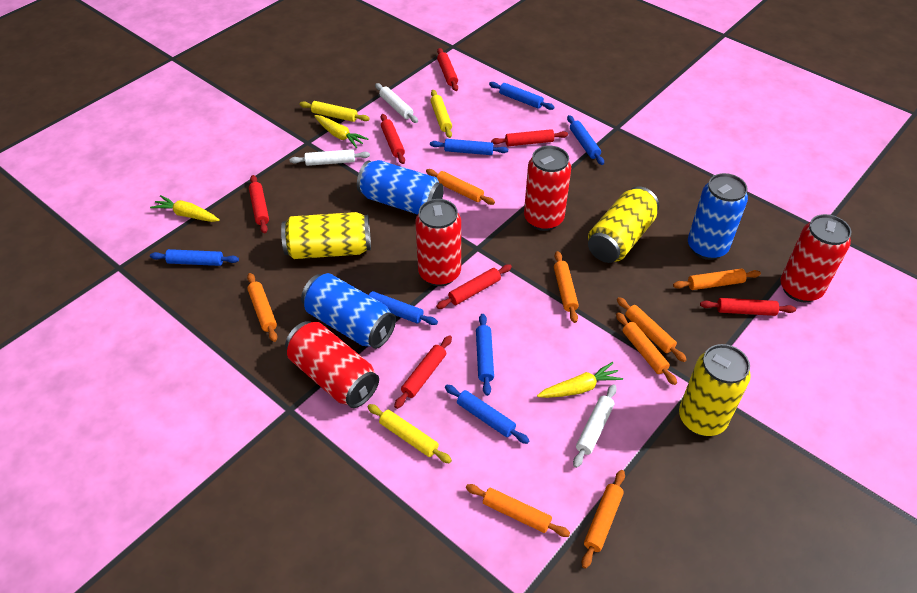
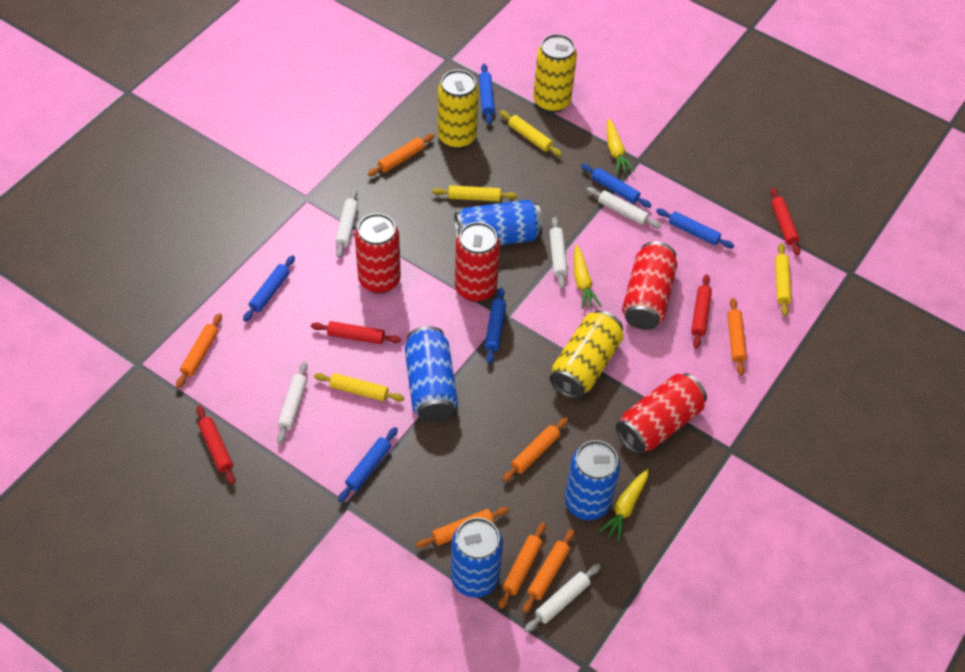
blue can: [301,273,396,349] [357,160,444,215] [688,173,748,260] = 3 -> [405,326,458,422] [451,517,503,598] [454,200,543,245] [565,440,620,520] = 4
blue rolling pin: [150,249,239,266] [360,290,438,325] [430,139,508,155] [445,385,530,444] [476,314,494,396] [489,82,555,110] [567,115,604,165] = 7 -> [243,255,295,322] [338,427,398,502] [479,64,495,125] [485,287,506,364] [581,164,652,208] [656,208,734,249] = 6
orange rolling pin: [247,273,277,342] [426,169,495,205] [466,484,570,537] [554,251,579,323] [582,470,625,569] [616,312,677,385] [617,297,687,362] [673,268,761,290] = 8 -> [176,313,222,388] [368,134,434,176] [416,507,509,548] [499,522,546,609] [502,417,569,482] [523,529,575,613] [727,298,747,375] = 7
red rolling pin: [249,175,269,234] [381,114,405,164] [394,335,452,409] [436,264,512,309] [437,48,458,91] [491,129,568,146] [700,298,796,316] = 7 -> [196,406,235,485] [311,321,401,344] [691,275,712,349] [770,187,800,255] = 4
white rolling pin: [289,149,370,166] [375,83,418,123] [573,384,617,468] = 3 -> [277,362,308,444] [335,189,358,258] [524,564,601,632] [549,217,568,289] [586,187,661,228] = 5
yellow rolling pin: [299,101,370,122] [367,404,452,463] [431,90,452,138] = 3 -> [314,373,404,402] [432,185,517,202] [500,110,562,157] [775,243,792,316] = 4

